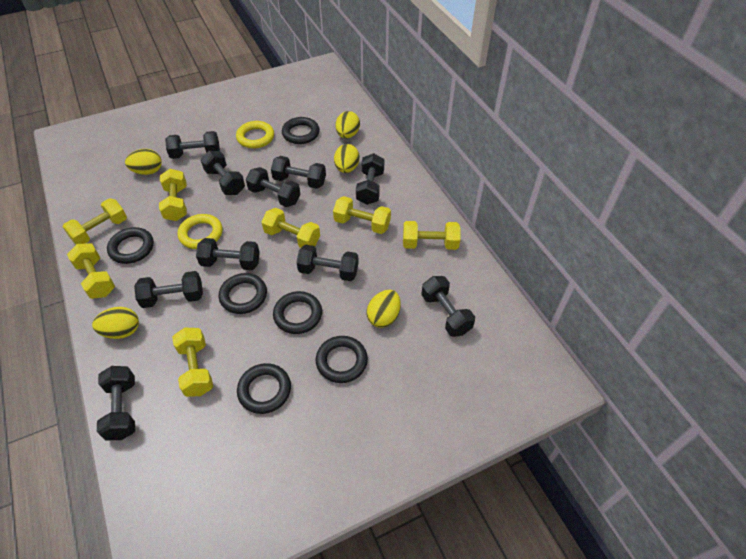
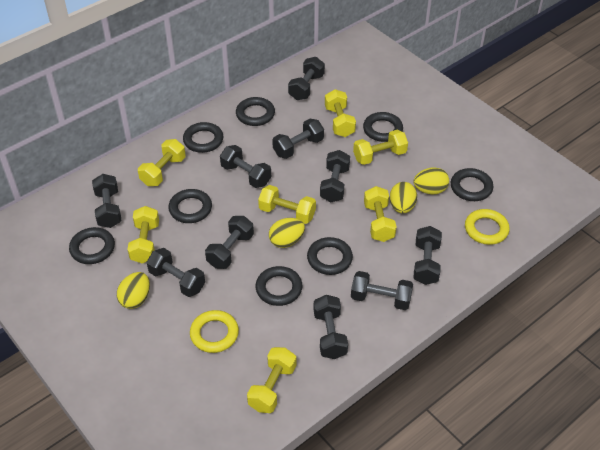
black ring: [107,227,154,264] [219,273,267,314] [237,363,291,414] [273,291,322,334] [282,117,320,144] [316,336,368,383] = 6 -> [69,227,115,264] [168,189,212,223] [183,122,223,153] [236,97,275,126] [256,266,302,306] [307,237,353,275] [363,112,403,142] [451,168,493,201] = 8
yellow egg: [92,307,139,339] [125,149,162,175] [334,144,360,173] [336,111,360,138] [366,290,401,328] = 5 -> [117,272,150,309] [269,218,305,248] [390,182,417,213] [414,167,449,194] = 4

